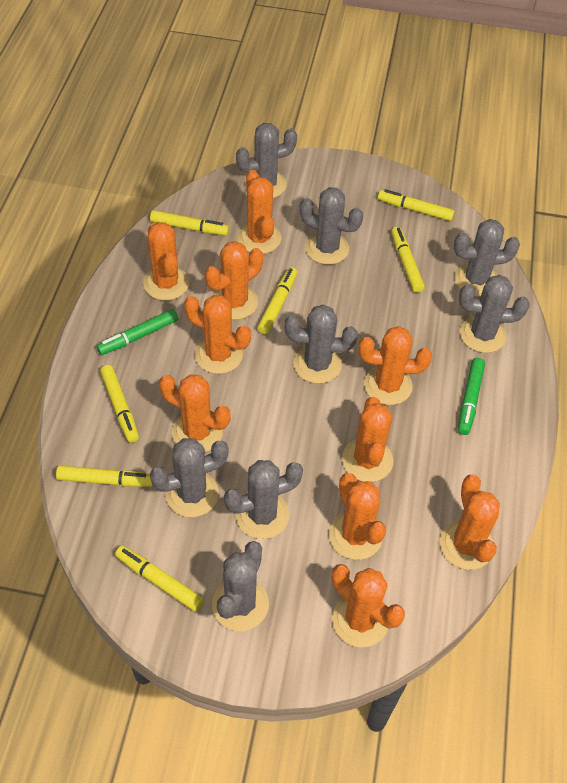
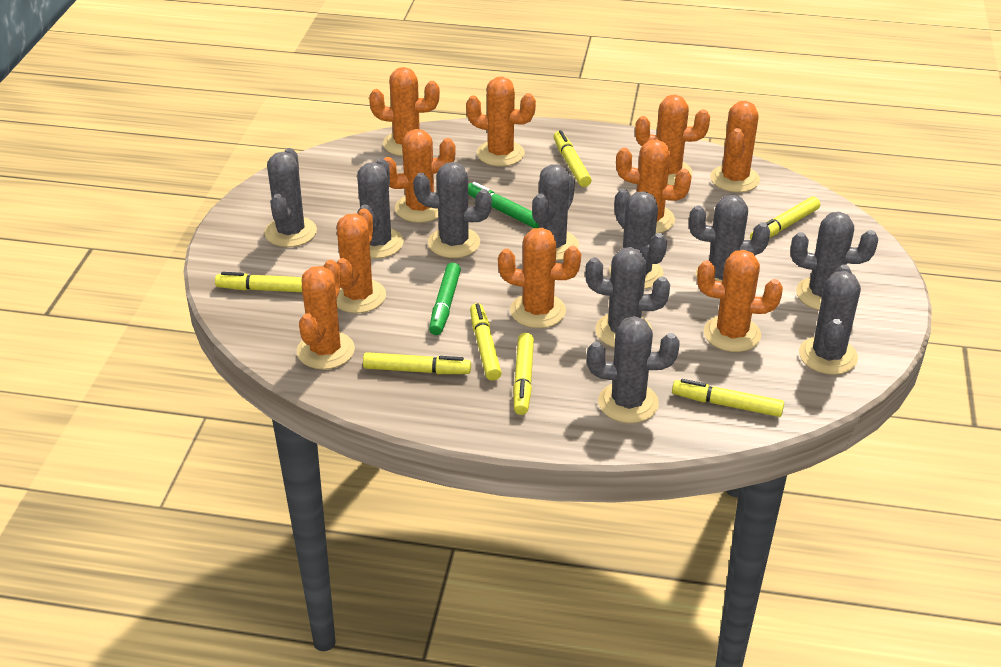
grey cactus: [150,438,228,517] [212,541,269,631] [224,460,303,539] [236,123,297,198] [285,305,357,384] [300,187,363,265] [454,219,520,296] [459,275,530,353] = 8 -> [264,148,317,247] [357,158,404,259] [413,162,492,258] [532,164,579,260] [585,247,670,348] [587,316,680,423] [609,189,667,289] [689,195,770,281] [790,212,878,310] [799,264,861,375] = 10

